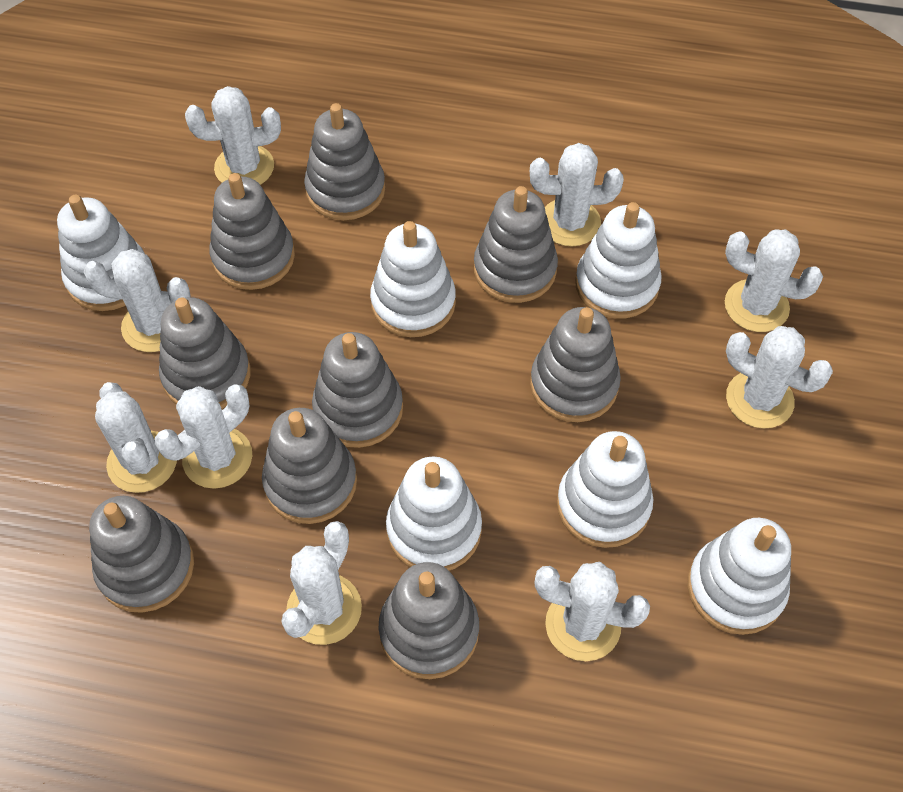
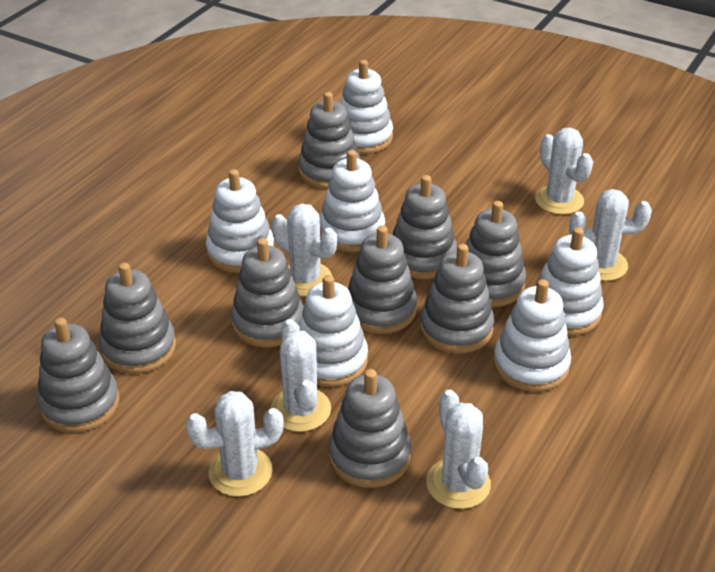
white cactus: [84,249,191,352] [95,382,177,493] [155,384,252,489] [185,86,281,185] [281,521,362,645] [530,143,624,247] [535,562,650,661] [725,230,823,332] [726,326,833,429] = 9 -> [186,391,284,497] [271,319,331,432] [272,204,337,296] [426,389,491,509] [535,127,593,215] [569,189,652,281] = 6

